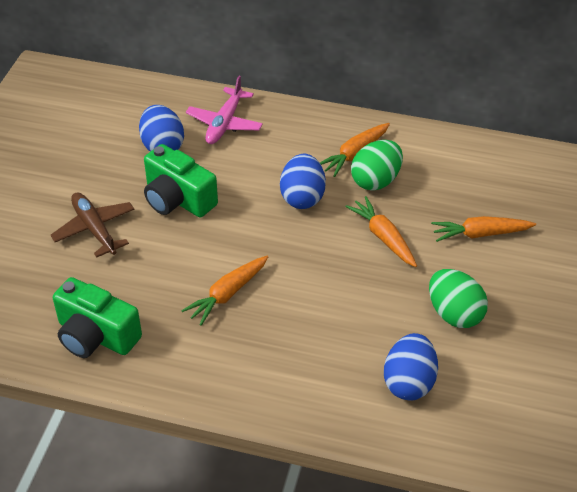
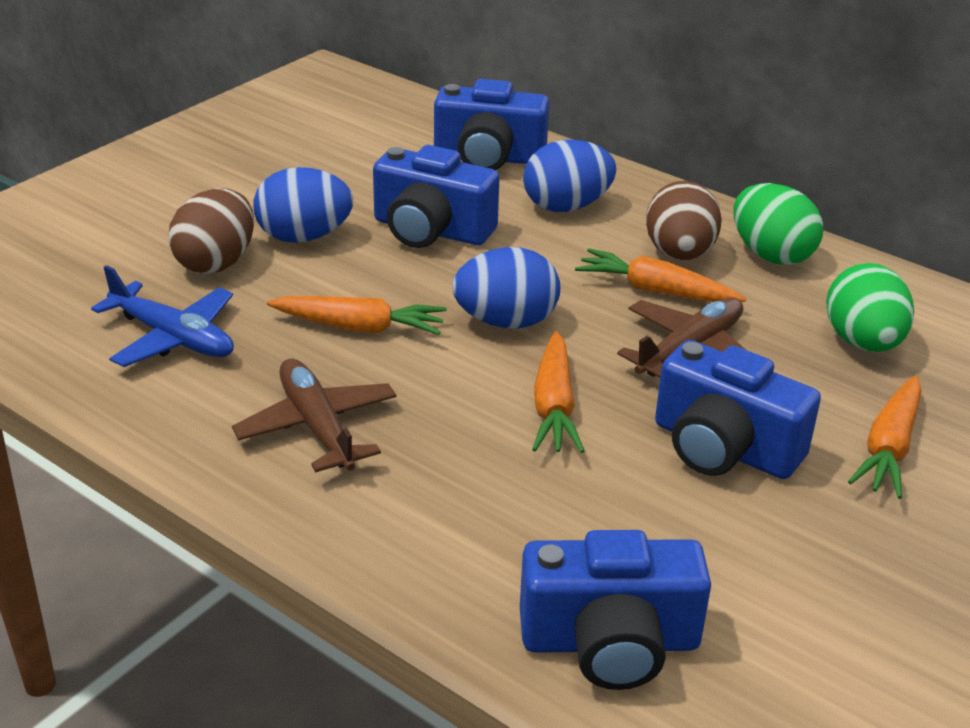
blue camera: none = 0 -> [373,145,500,248] [434,79,549,170] [520,530,711,690] [655,340,821,479] = 4
blue plane: none = 0 -> [91,265,234,367] = 1
brown egg: none = 0 -> [168,188,254,274] [646,181,722,261] = 2
brown plane: [51,192,135,258] = 1 -> [232,358,397,472] [617,298,746,378] = 2
green camera: [53,277,142,358] [144,144,218,217] = 2 -> none = 0
pink plane: [186,76,263,144] = 1 -> none = 0

